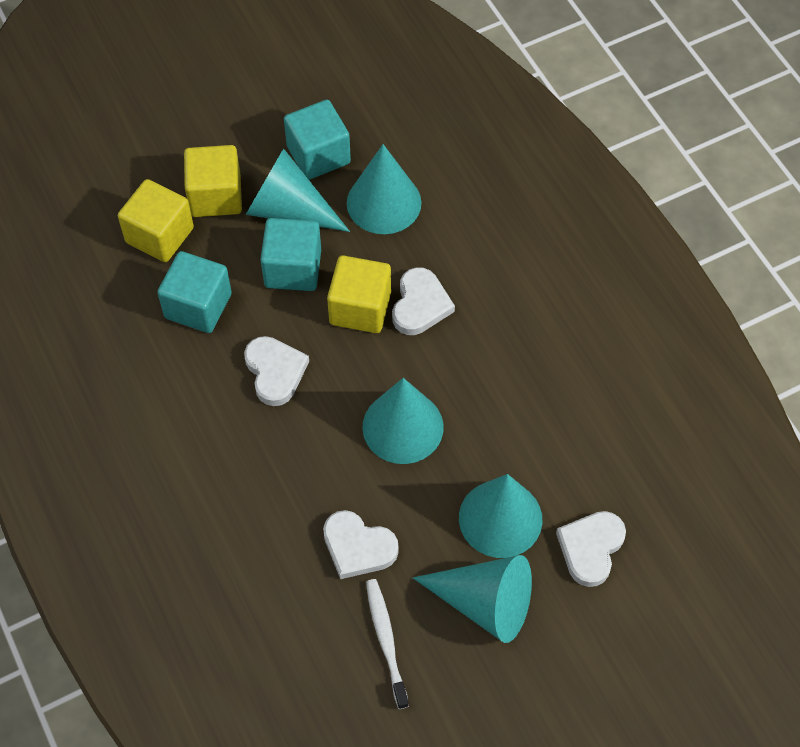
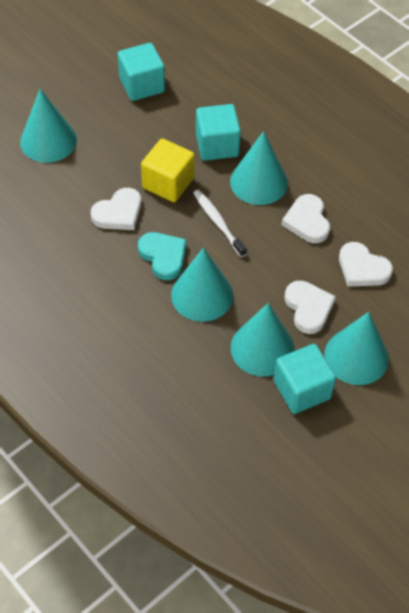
turquoise heart: none = 0 -> [138,232,187,280] = 1
yellow cube: [118,179,194,262] [184,145,242,217] [327,255,391,333] = 3 -> [141,138,195,202] = 1

